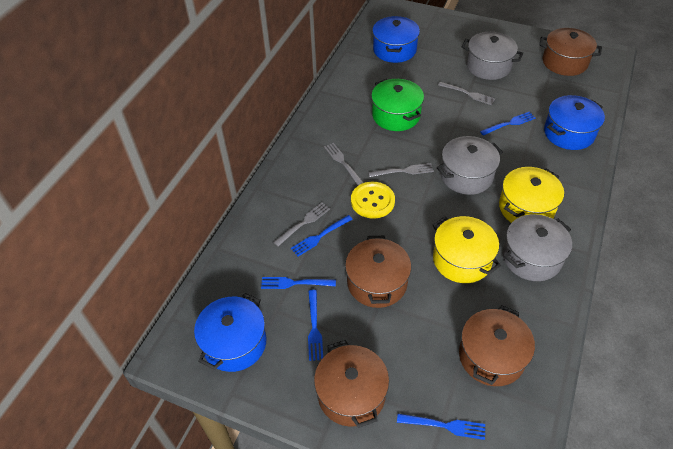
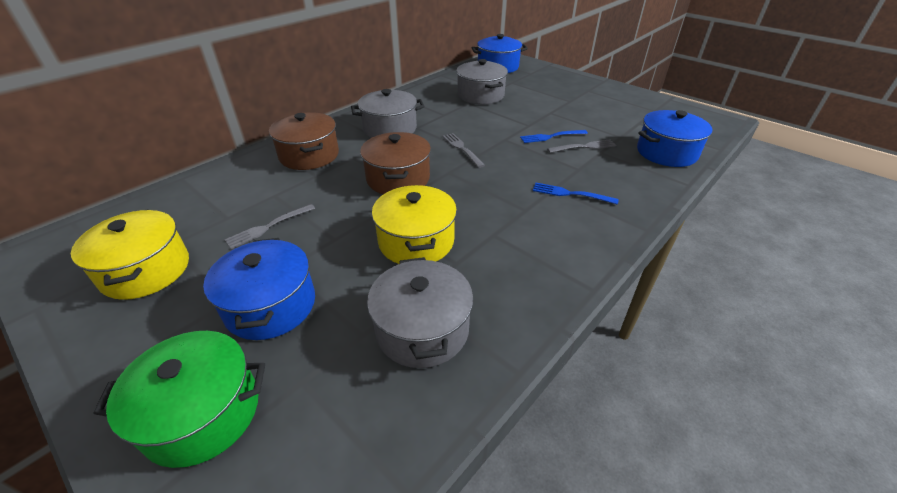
blue fork: [261,277,336,289] [291,215,353,256] [308,290,323,361] [397,414,485,440] [480,112,536,136] = 5 -> [520,130,588,143] [533,183,619,205] = 2
brown pot: [314,340,389,428] [345,236,411,308] [459,305,535,386] [539,28,602,76] = 4 -> [269,112,339,170] [360,132,431,194] = 2
grey fork: [273,202,330,246] [324,143,364,185] [368,163,434,177] [438,82,495,105] = 4 -> [225,204,315,249] [443,133,485,168] [547,139,617,153] = 3
yellow button: [351,182,395,219] = 1 -> none = 0

